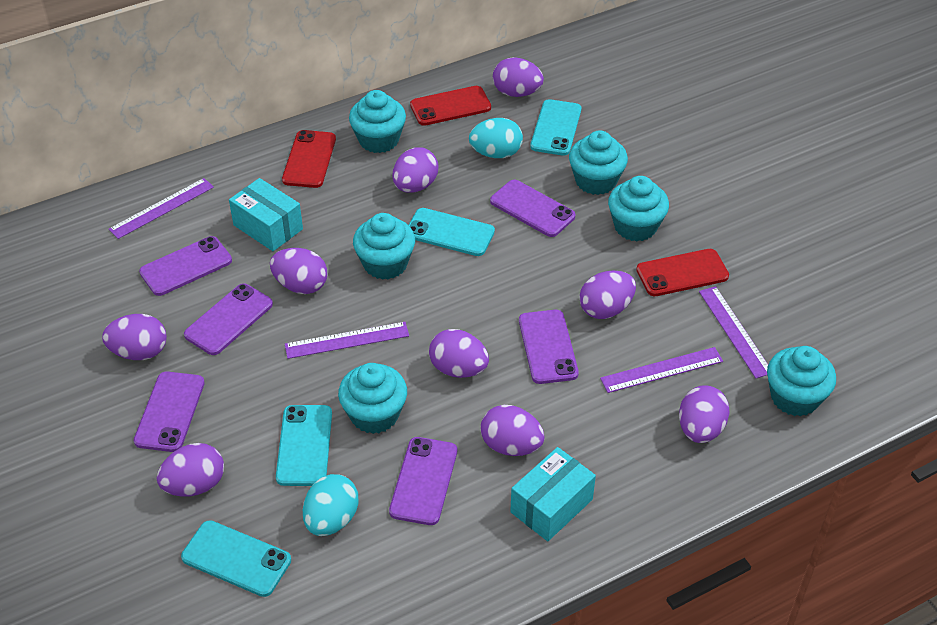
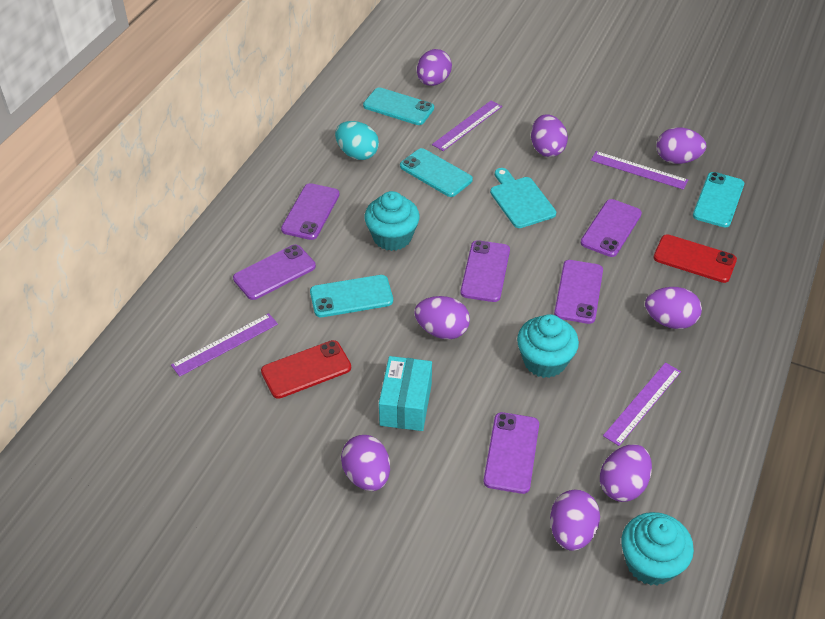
purple egg: [102,314,167,360] [157,443,224,497] [270,248,327,294] [392,147,439,193] [429,329,489,378] [481,405,545,456] [493,57,544,97] [579,270,636,319] [679,385,730,443] = 9 -> [341,435,390,491] [414,296,470,339] [417,49,452,86] [531,114,568,157] [550,489,600,551] [600,444,652,502] [645,287,702,329] [656,127,706,164] = 8
red phone: [282,130,336,188] [410,86,491,126] [636,249,729,296] = 3 -> [261,340,351,399] [653,234,737,283] = 2
turquoise box: [229,178,303,251] [510,447,596,541] = 2 -> [379,356,432,431] = 1
turquoise cupcake: [338,363,407,434] [349,90,406,153] [353,213,415,280] [569,130,628,195] [608,176,669,241] [767,346,836,416] = 6 -> [365,191,420,251] [517,314,579,378] [621,512,694,586] = 3
turquoise cutting board: none = 0 -> [490,168,556,228] = 1
turquoise egg: [303,474,358,536] [469,118,523,158] = 2 -> [335,121,379,160] = 1

